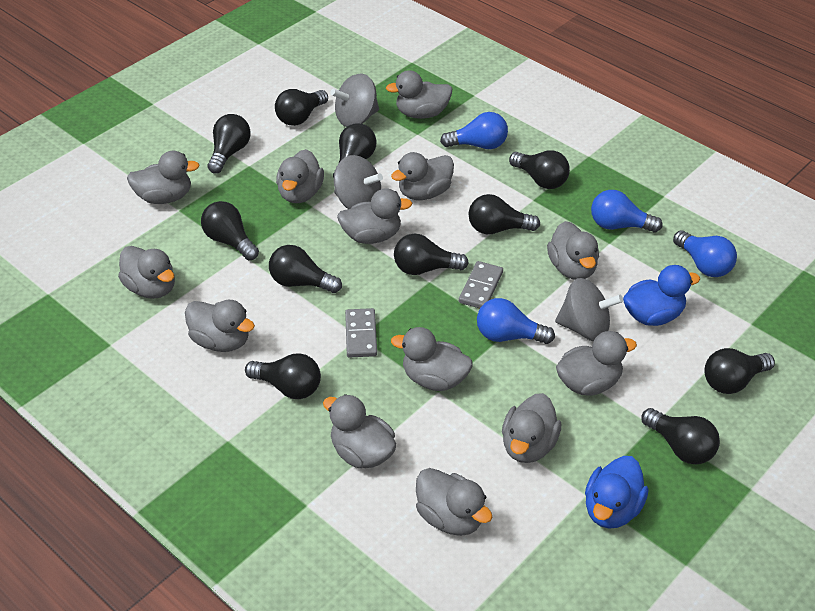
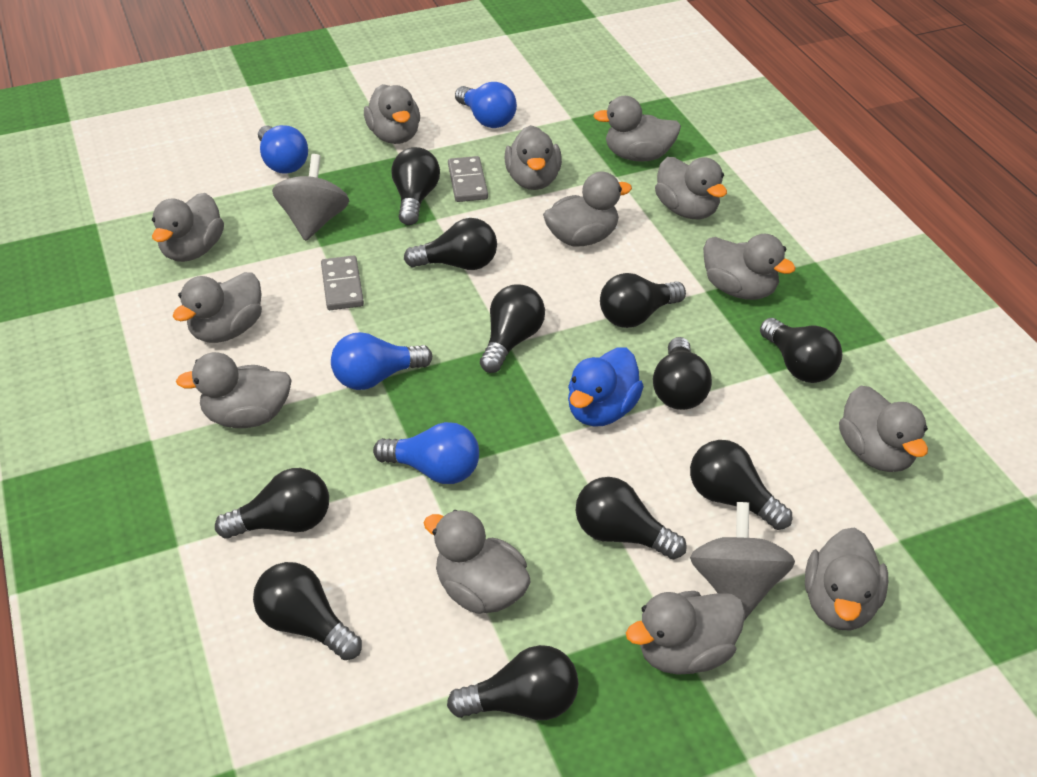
blue duck: [585,456,648,529] [623,265,700,326] = 2 -> [568,348,644,427] = 1
grey spinning top: [330,74,379,127] [334,155,383,209] [555,278,623,341] = 3 -> [272,154,349,241] [690,502,795,620] = 2

